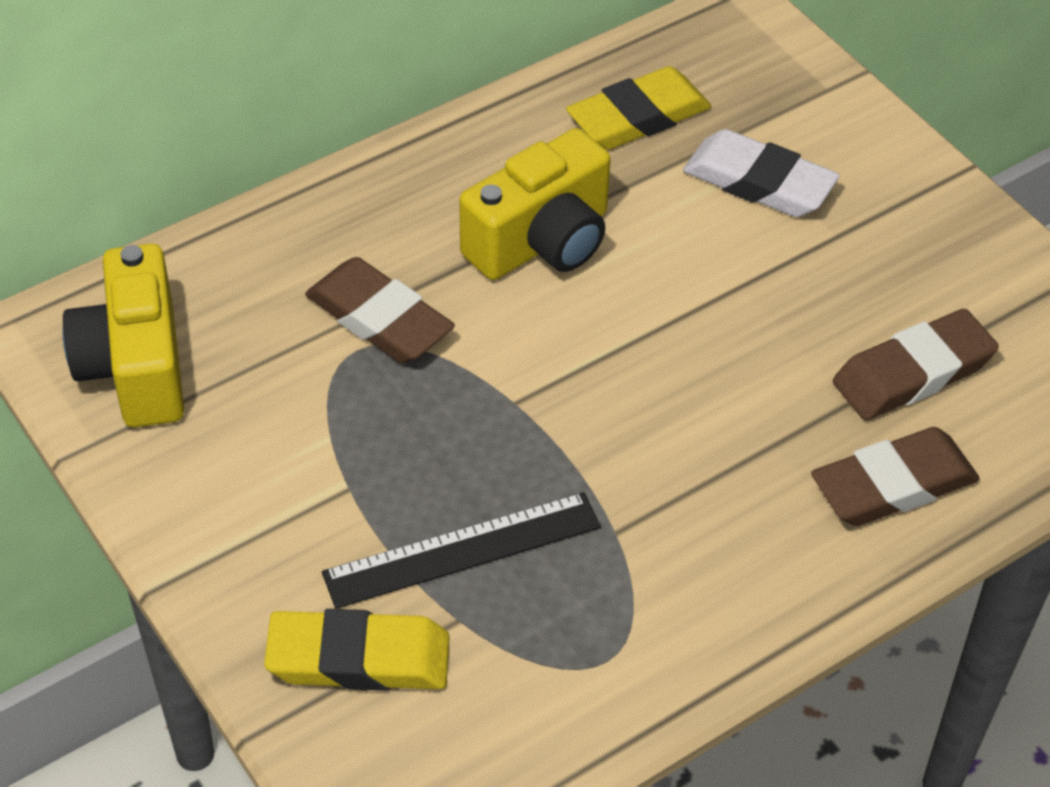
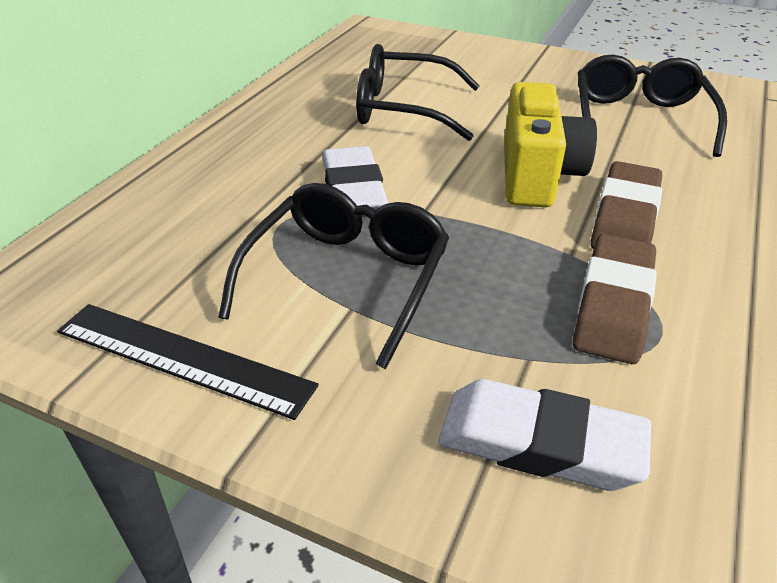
black glasses: none = 0 -> [218,183,449,369] [356,44,480,141] [578,55,727,157] = 3
brown eraser: [305,257,455,363] [811,427,980,526] [833,309,999,420] = 3 -> [573,234,657,364] [591,161,662,249] = 2
white eraser: [683,129,840,217] = 1 -> [322,146,388,210] [438,379,651,491] = 2
yellow camera: [62,244,184,427] [459,128,611,280] = 2 -> [504,82,597,207] = 1
yellow eraser: [264,609,450,691] [566,66,711,150] = 2 -> none = 0

